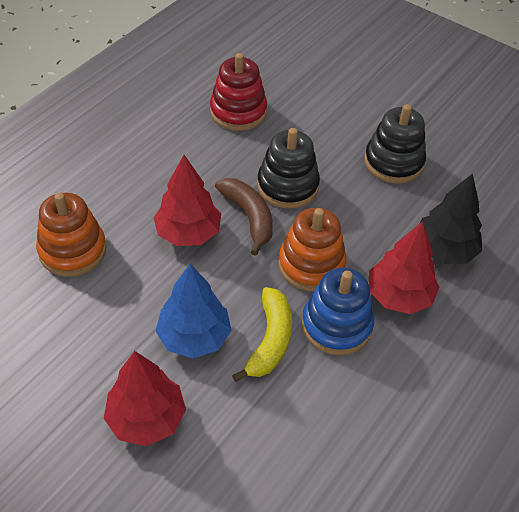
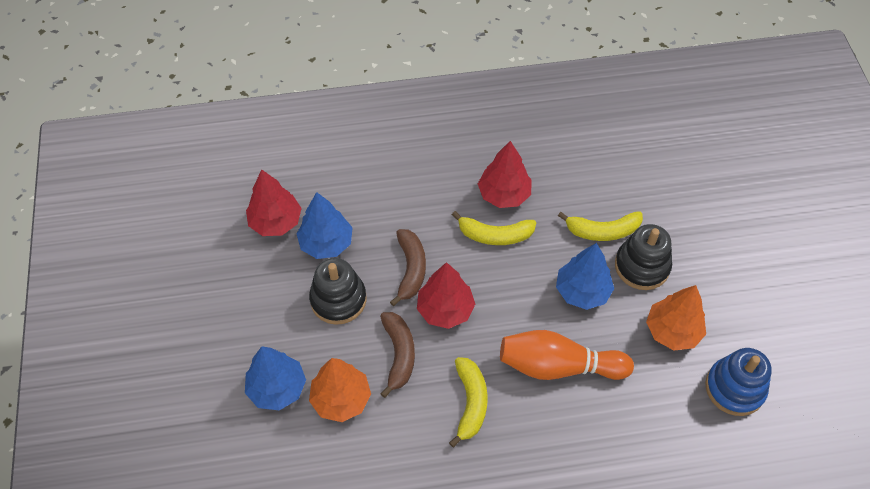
black tree: [420,173,482,264] = 1 -> none = 0
blue tree: [155,264,232,358] = 1 -> [245,346,306,410] [296,192,353,259] [556,243,614,310] = 3
brown banana: [215,178,273,256] = 1 -> [380,312,415,398] [390,229,426,306] = 2
orange bowling pin: none = 0 -> [500,330,634,380] = 1
orange stacking toy: [36,193,107,277] [278,208,346,291] = 2 -> none = 0
orange tree: none = 0 -> [309,358,371,422] [646,285,706,350] = 2
red stacking toy: [210,53,267,131] = 1 -> none = 0
yellow banana: [232,287,292,382] = 1 -> [449,357,488,447] [452,211,536,245] [558,211,643,241] = 3

